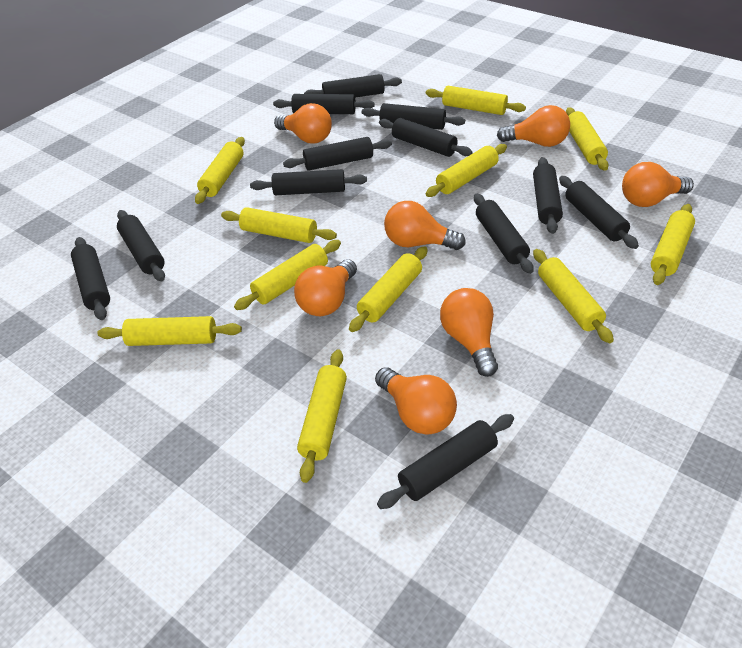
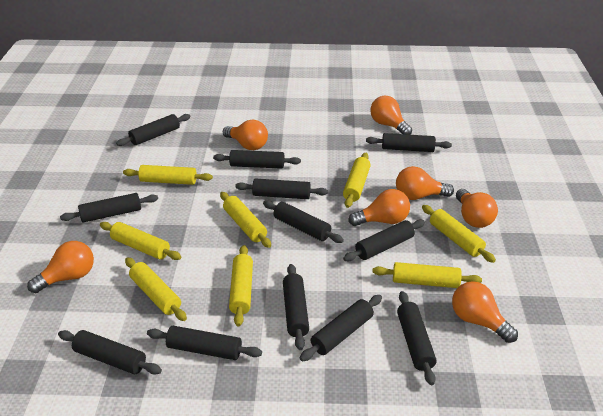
yellow rolling pin: [97,316,242,346] [195,137,245,204] [221,207,337,243] [234,240,341,310] [297,349,347,483] [349,246,428,332] [425,144,507,197] [426,86,526,115] [533,249,614,343] [566,107,609,171] [651,204,695,285] = 11 -> [100,222,182,260] [123,165,213,185] [125,257,187,321] [220,192,271,248] [229,245,253,327] [343,153,371,208] [372,262,482,288] [422,205,496,263] = 8

